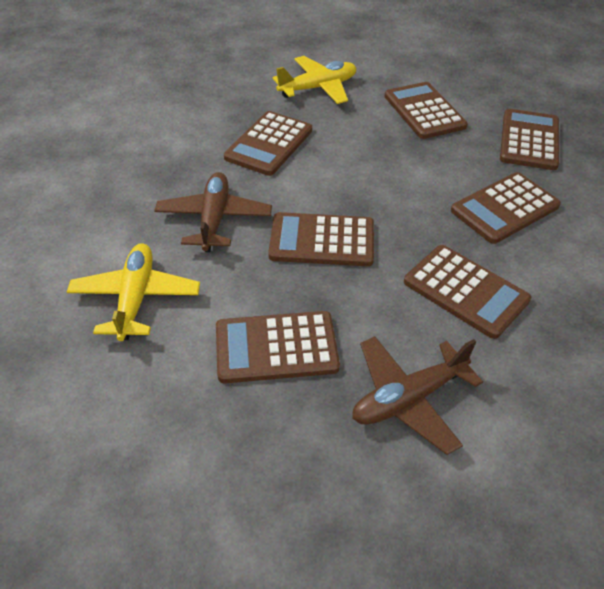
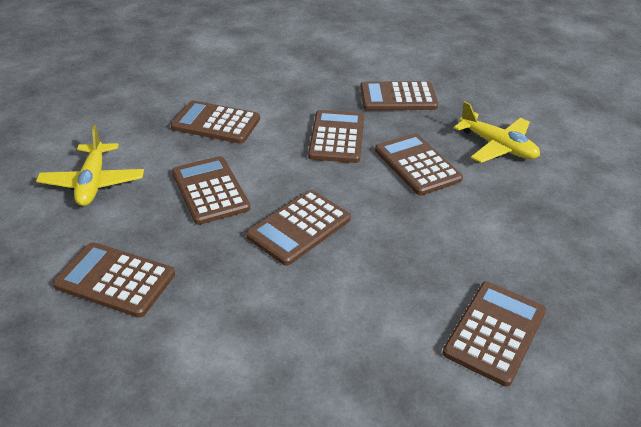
brown calculator: [216,311,340,383] [224,111,312,176] [268,212,374,266] [384,82,468,139] [404,245,531,339] [451,172,561,244] [500,109,559,170] = 7 -> [53,242,175,318] [171,100,260,144] [172,156,250,225] [246,190,351,266] [308,110,364,163] [360,81,438,110] [375,133,463,196] [443,282,546,387] = 8
brown plane: [154,172,272,252] [352,336,483,455] = 2 -> none = 0

